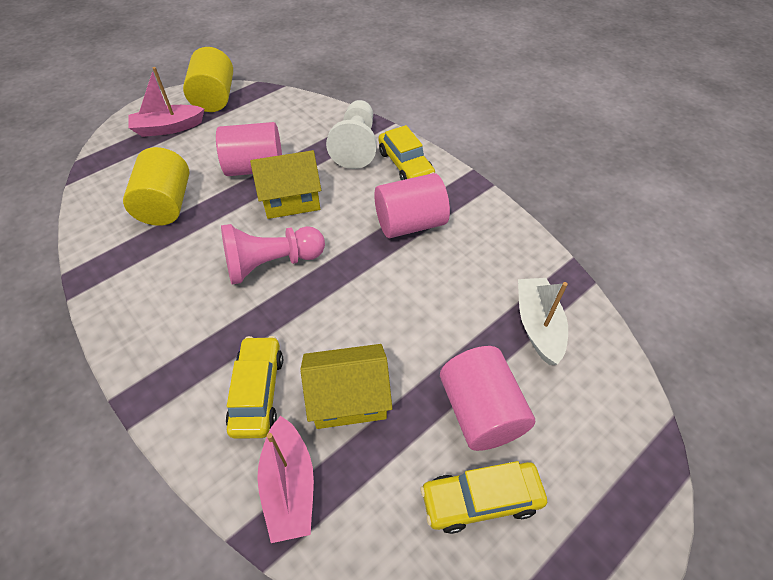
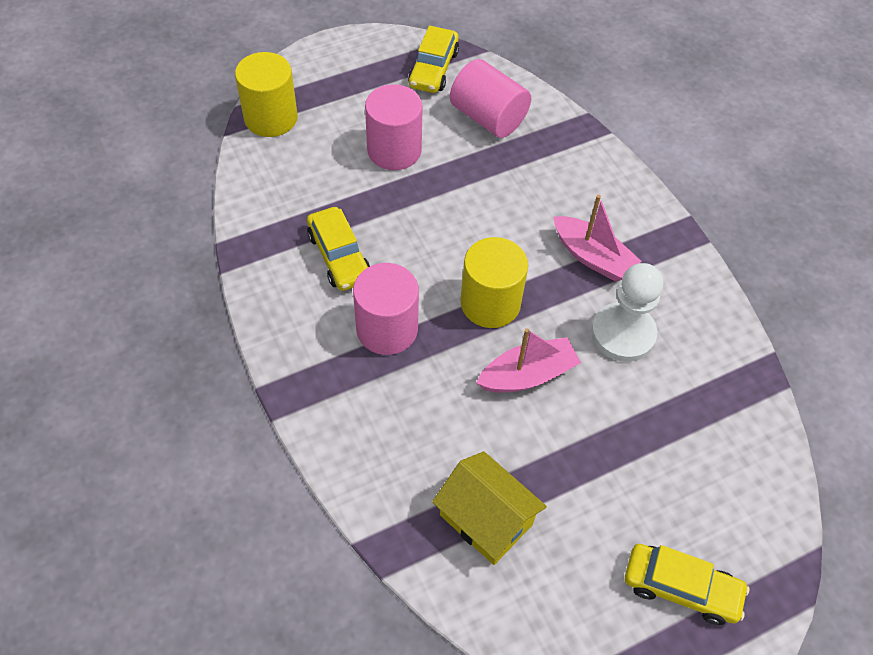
pink pawn: [221,224,325,285] = 1 -> none = 0
white boat: [518,278,568,365] = 1 -> none = 0
yellow house: [250,150,321,219] [300,344,392,429] = 2 -> [432,451,547,565] = 1

